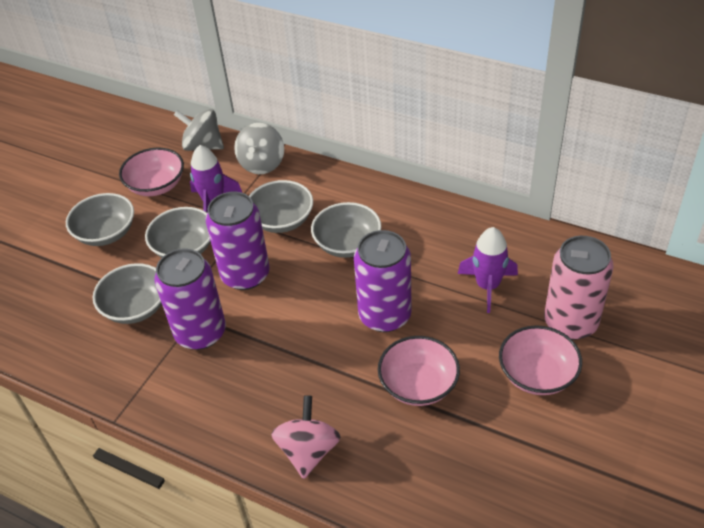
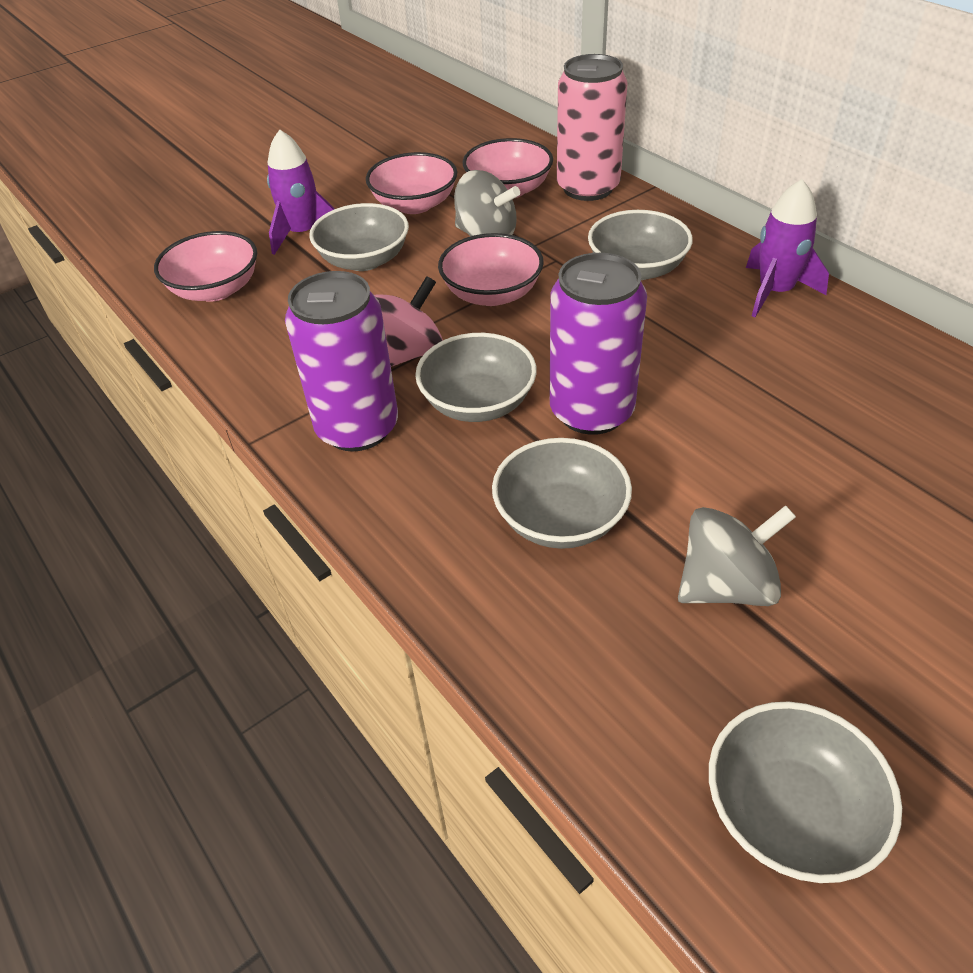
pink bowl: [119,148,184,196] [378,336,460,406] [499,325,582,395] = 3 -> [154,231,257,302] [366,152,457,214] [438,233,544,306] [462,138,553,198] = 4
purple can: [155,249,226,350] [206,192,270,290] [354,230,412,332] = 3 -> [285,271,398,451] [550,253,647,435] = 2

